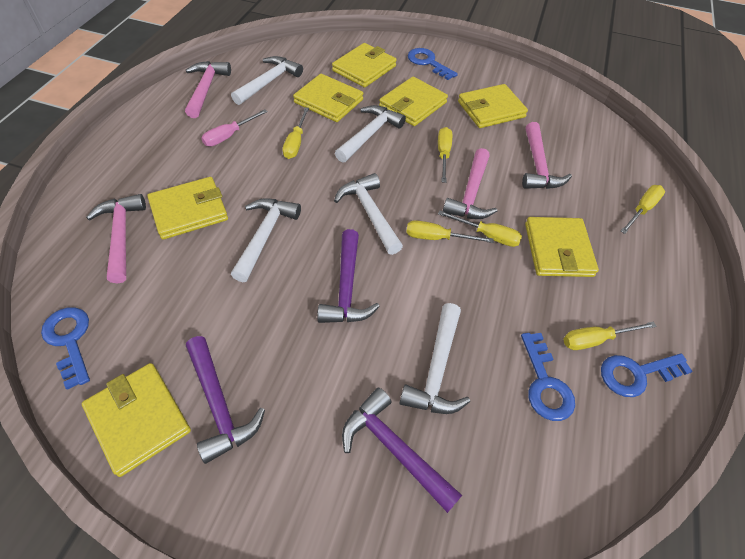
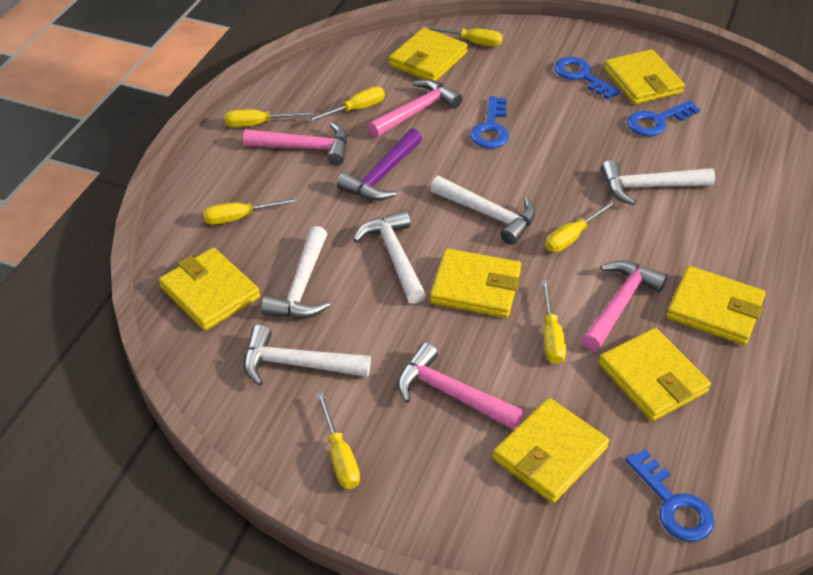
pink screwdriver: [201,109,268,146] = 1 -> none = 0
purple hammer: [186,336,265,464] [317,229,380,323] [342,388,462,513] = 3 -> [337,128,422,201] = 1
yellow screwdriver: [282,107,309,159] [406,220,494,243] [438,127,452,183] [438,211,522,247] [563,322,657,350] [620,185,665,234] = 6 -> [203,198,299,225] [225,109,313,127] [307,87,385,123] [317,392,360,489] [424,26,503,46] [542,280,566,364] [545,200,616,252] = 7

